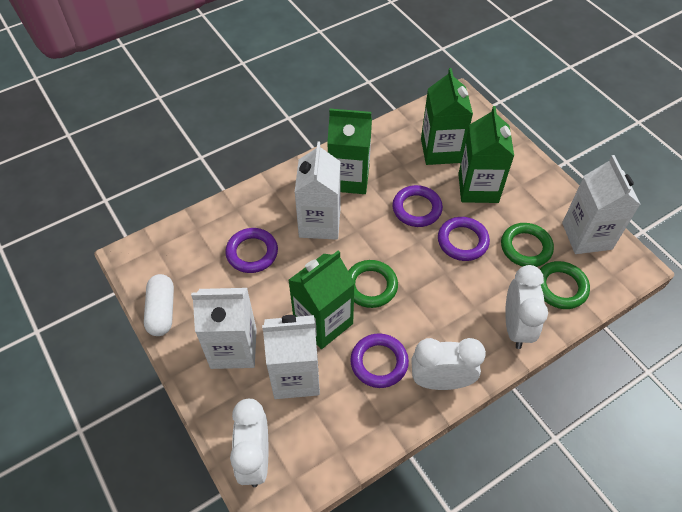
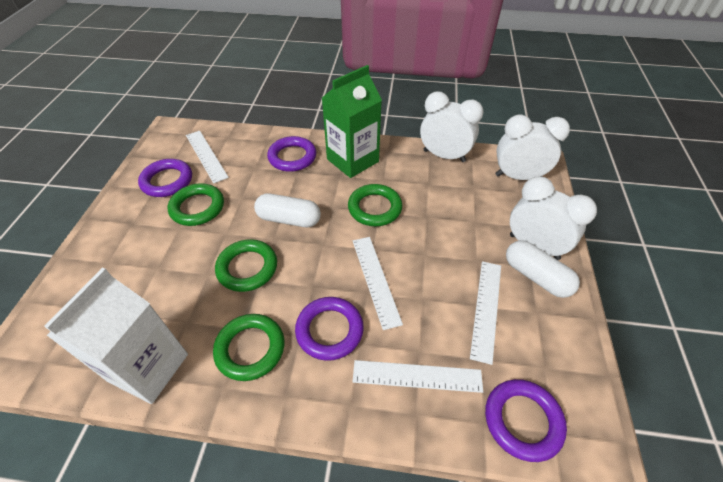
green carton: [288,251,355,349] [327,109,372,194] [421,68,473,165] [458,106,514,203] = 4 -> [322,65,382,178] = 1
green ring: [348,260,398,308] [501,223,554,267] [540,261,590,309] = 3 -> [168,183,224,226] [213,314,285,381] [215,239,277,292] [348,184,402,226] = 4
white capsule: [144,274,174,336] = 1 -> [254,194,321,227] [506,240,580,298] = 2
white carton: [191,288,257,369] [262,315,320,399] [295,142,341,240] [562,155,641,254] = 4 -> [44,267,188,404] = 1
white ruler: none = 0 -> [186,131,229,184] [353,237,403,330] [353,360,483,393] [470,261,501,365] = 4

